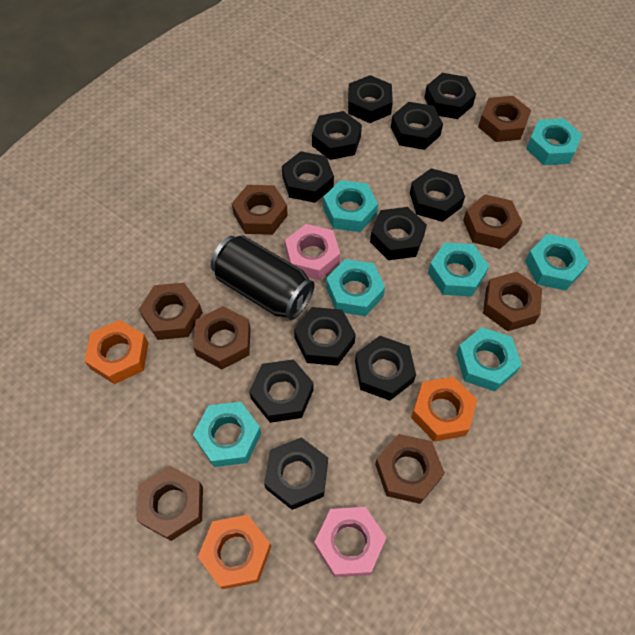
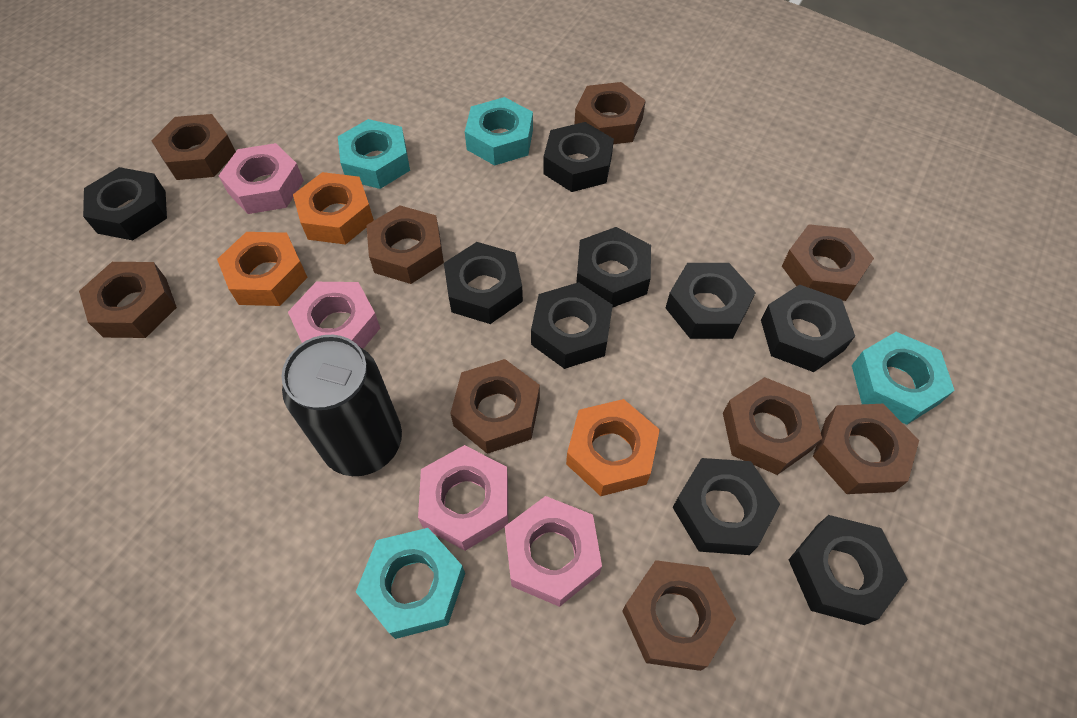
black nut: [249,359,314,423] [264,437,328,510] [282,151,334,203] [294,307,356,366] [312,111,362,160] [348,75,393,123] [355,336,416,401] [370,207,427,260] [391,102,443,150] [410,168,465,222] [424,73,476,119] = 11 -> [83,167,167,240] [444,242,523,324] [531,282,613,369] [543,122,614,192] [576,227,651,308] [666,263,756,339] [673,458,780,555] [761,284,855,372] [789,515,908,625] = 9
brown nut: [137,466,203,541] [139,283,203,340] [193,306,251,369] [232,185,288,235] [375,434,445,504] [463,194,523,249] [478,96,531,142] [483,272,542,331] = 8 -> [79,262,177,338] [151,114,236,180] [366,205,444,284] [450,359,540,454] [575,82,646,144] [622,560,736,671] [723,377,822,475] [782,224,874,301] [813,404,919,494] = 9
pink nut: [285,224,340,280] [314,507,387,577] = 2 -> [219,143,304,214] [288,282,380,349] [418,445,508,551] [505,496,602,607] = 4
turquoise nut: [193,402,261,467] [323,180,378,232] [326,259,385,316] [428,242,489,296] [456,327,522,391] [525,234,589,291] [526,118,582,165] = 7 -> [338,119,410,189] [356,528,465,639] [465,97,533,166] [852,332,955,425] = 4

